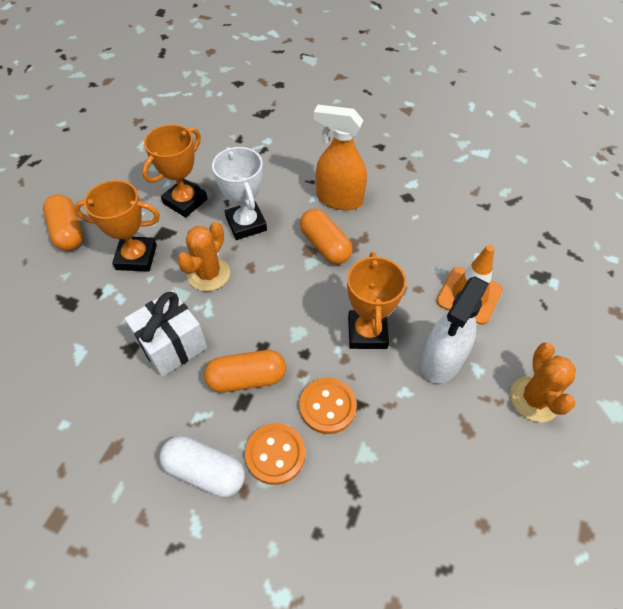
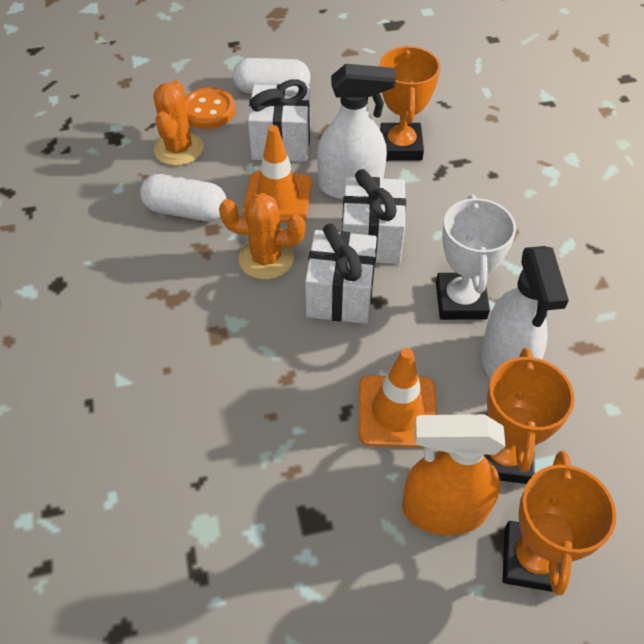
orange button: [245,423,305,485] [299,378,357,434] = 2 -> [185,87,235,129] = 1
orange capsule: [43,194,83,251] [204,350,286,393] [300,209,353,264] = 3 -> none = 0
orange traffic cone: [436,245,503,325] = 1 -> [242,125,312,223] [359,348,437,448] = 2
white capsule: [159,436,245,497] = 1 -> [140,174,226,221] [233,58,311,94] = 2
white gift: [124,290,207,377] = 1 -> [248,79,310,161] [305,223,377,324] [342,169,406,264] = 3
white spray bottle: [421,276,489,384] = 1 -> [317,64,396,199] [481,246,569,379] = 2

